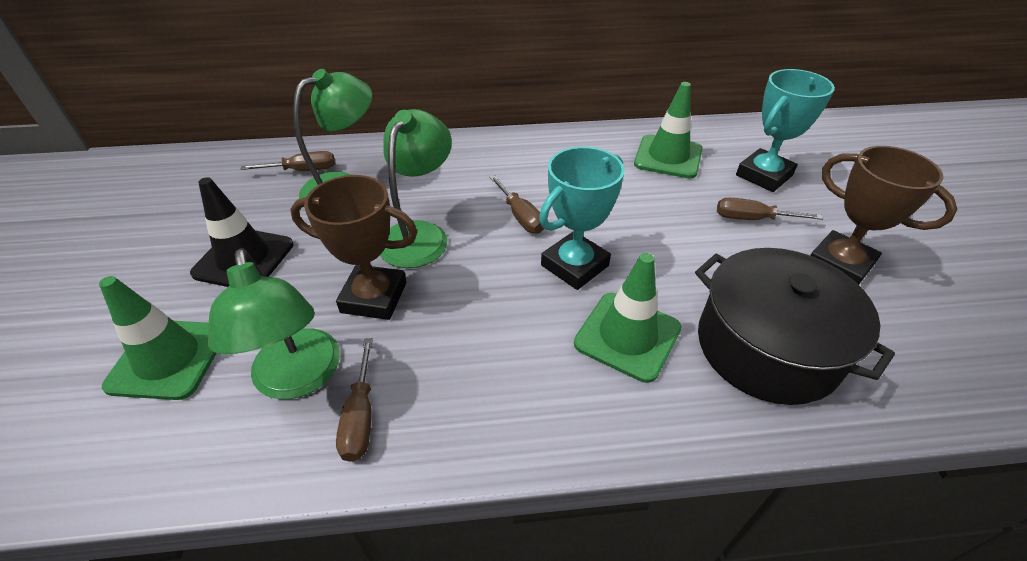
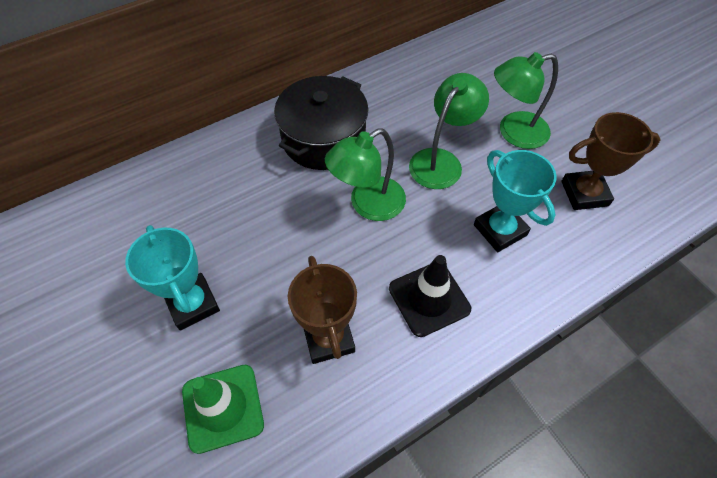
brown screwdriver: [241,151,335,171] [336,338,373,462] [489,175,544,233] [717,198,823,220] = 4 -> none = 0
green traffic cone: [99,276,217,400] [574,253,682,383] [634,82,702,178] = 3 -> [182,365,264,454] = 1

